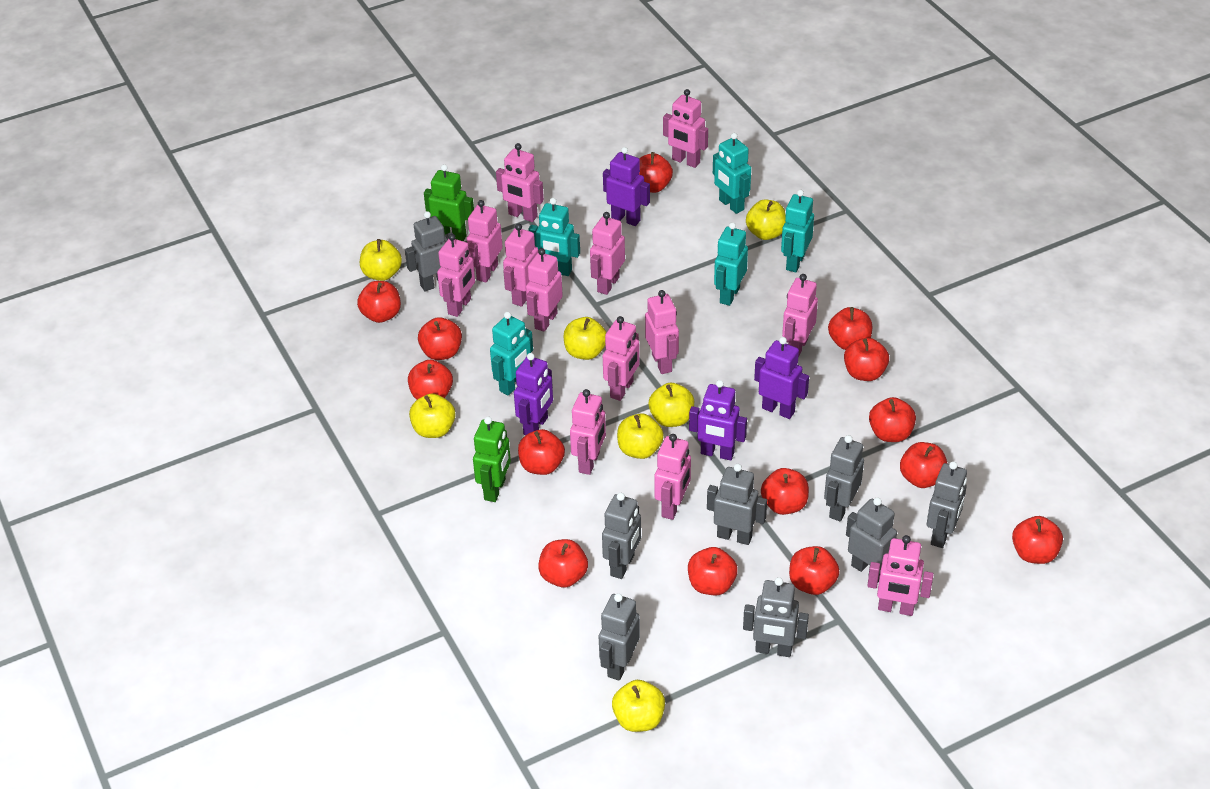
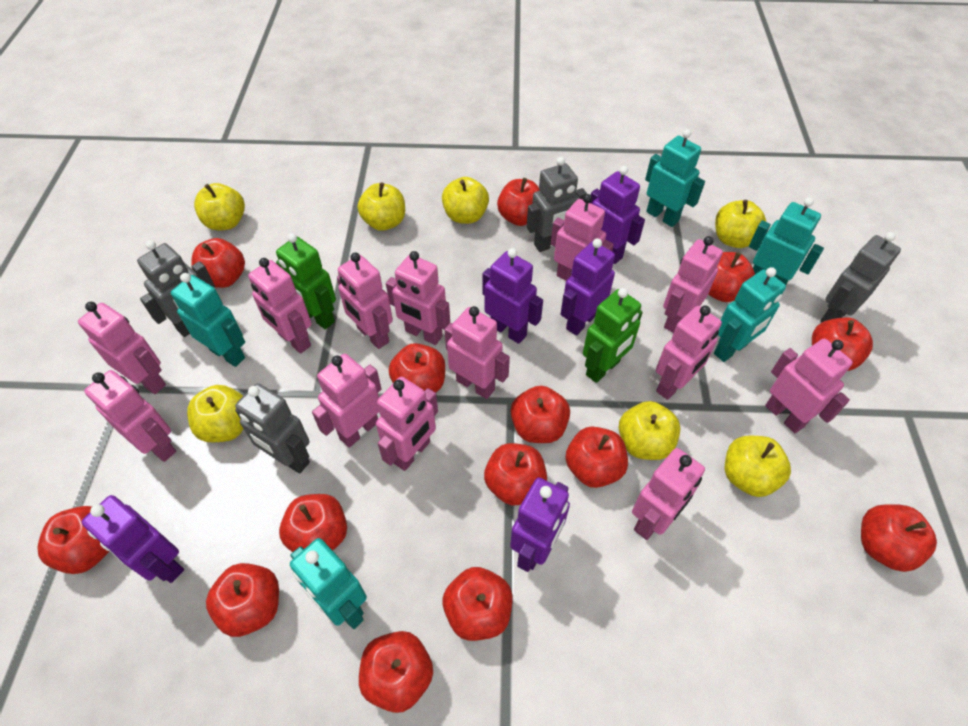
grey robot: [405,211,453,292] [599,593,640,681] [602,493,641,579] [707,464,767,545] [743,577,809,657] [824,435,864,521] [846,497,898,583] [927,461,967,548] = 8 -> [137,240,215,337] [235,383,310,474] [527,157,587,252] [820,232,901,322] = 4
purple robot: [514,353,553,435] [603,147,650,226] [689,380,747,460] [754,337,809,419] = 4 -> [81,495,184,583] [482,248,543,344] [510,477,570,572] [560,238,615,336] [590,166,645,264] = 5

